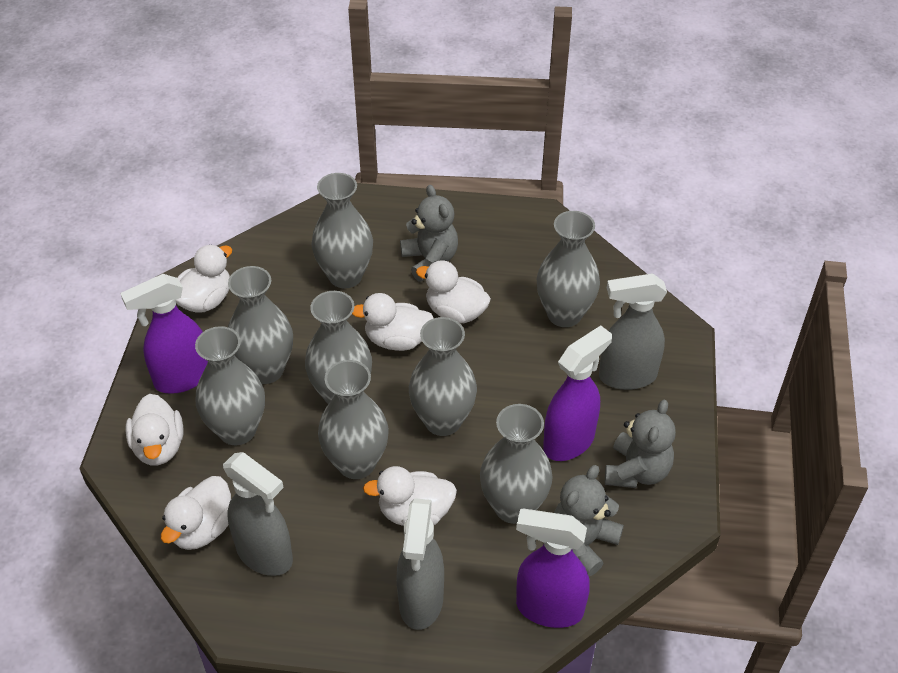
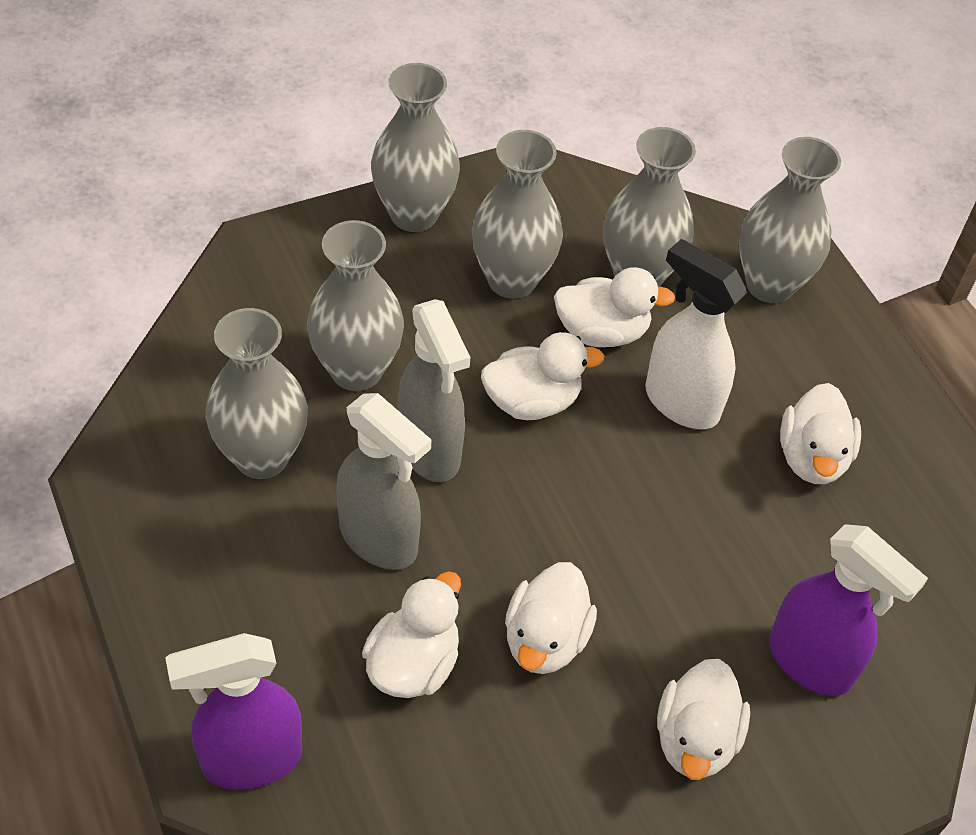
grey spray bottle: [223,452,293,576] [396,498,444,630] [599,274,667,390] = 3 -> [337,393,431,570] [398,299,470,482] = 2
grey teddy bear: [400,185,458,282] [554,465,624,576] [605,400,676,488] = 3 -> none = 0
grey vase: [195,326,265,445] [228,266,293,384] [305,291,372,404] [311,173,373,288] [318,360,389,479] [409,317,477,436] [480,404,553,524] [536,211,600,327] = 8 -> [206,308,308,479] [307,220,404,391] [371,63,460,232] [472,130,563,299] [603,127,696,287] [739,137,841,303] = 6
purple spray bottle: [120,274,208,394] [516,509,590,628] [543,325,612,461] = 3 -> [165,633,302,790] [769,524,928,696] = 2
white spray bottle: none = 0 -> [645,239,747,429] = 1

